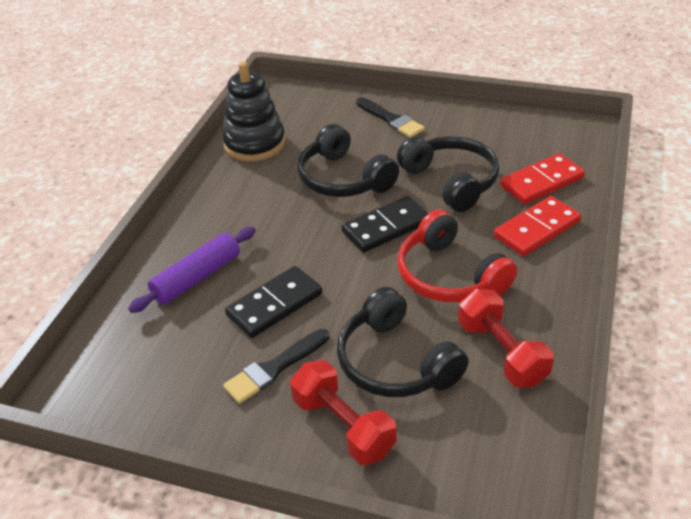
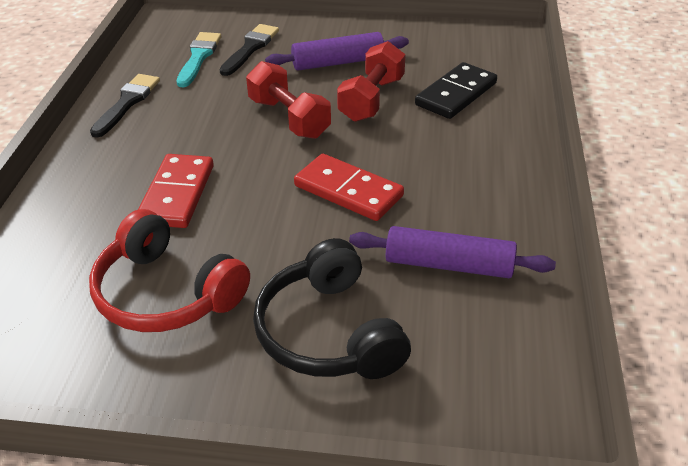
black domino: [225,266,322,338] [341,196,429,253] = 2 -> [415,62,497,119] = 1
black headphones: [297,124,399,197] [337,287,469,397] [397,136,499,212] = 3 -> [253,238,411,379] = 1
black stacking toy: [222,62,285,161] = 1 -> none = 0
purple rolling pin: [128,227,256,313] = 1 -> [265,32,409,71] [349,226,556,278] = 2
turquoise brush: none = 0 -> [177,32,221,87] = 1

